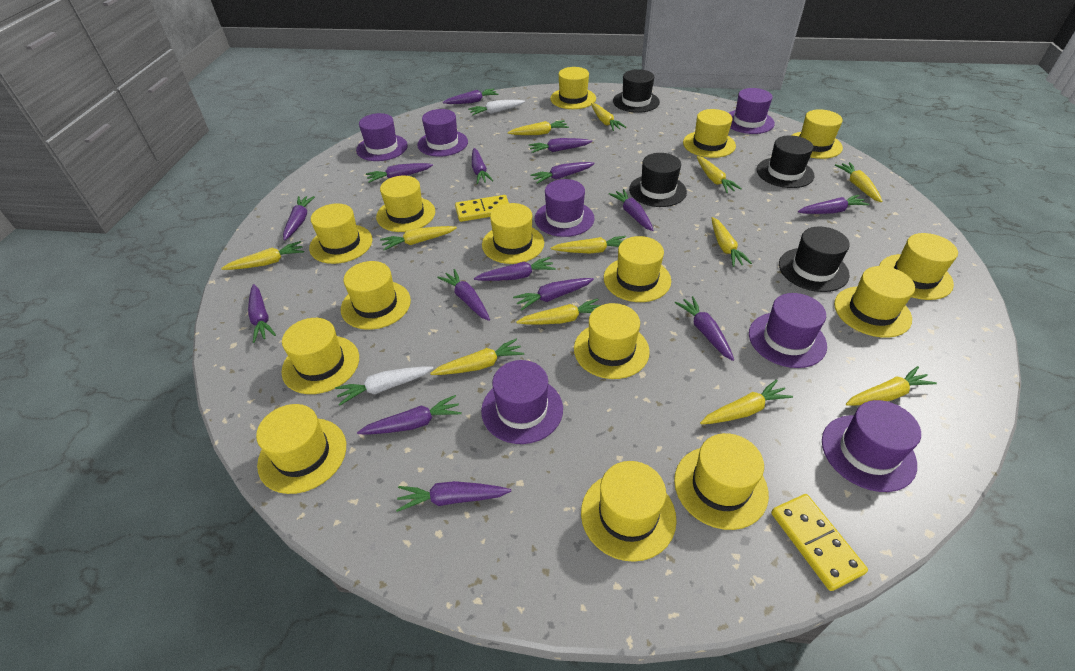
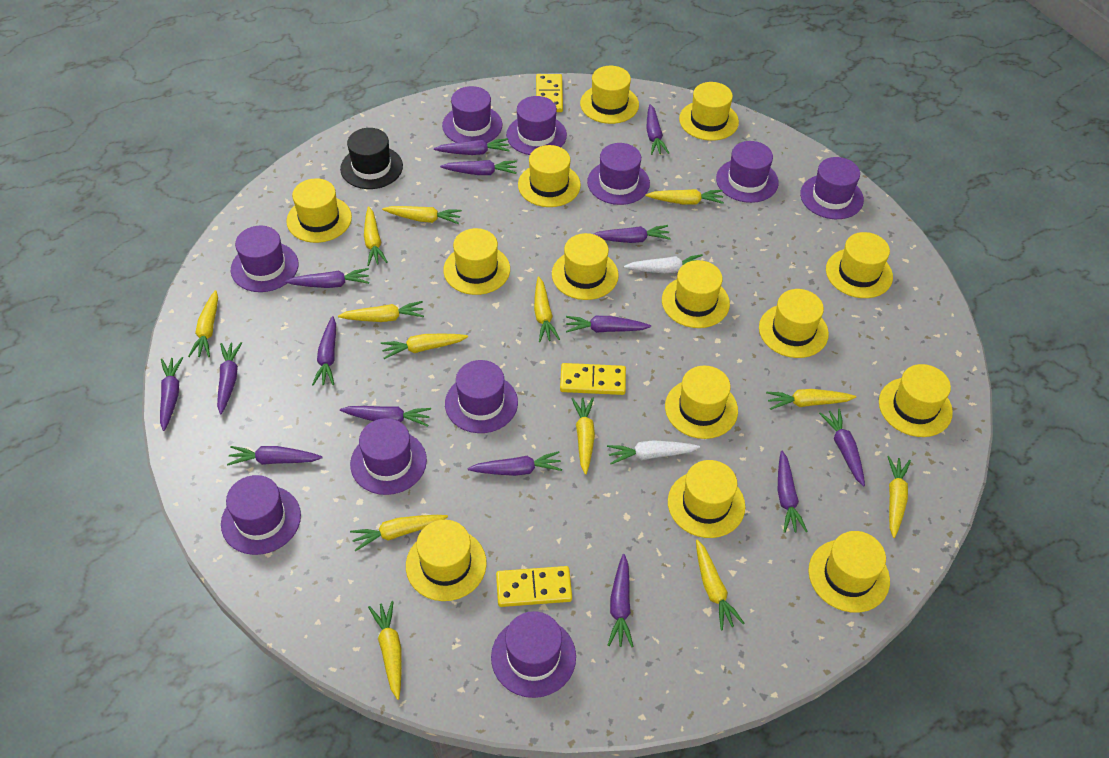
black hat: [613,69,660,113] [629,153,687,207] [757,135,815,188] [779,226,850,292] = 4 -> [340,128,403,189] = 1
purple hat: [356,113,408,161] [417,109,468,157] [481,360,563,444] [535,179,595,237] [729,88,775,134] [749,293,827,368] [822,400,921,492] = 7 -> [221,475,301,555] [231,226,299,292] [350,418,427,495] [442,86,502,143] [445,360,518,433] [491,611,576,698] [506,96,567,155] [587,143,650,205] [716,141,779,203] [800,157,864,219] = 10
yellow carrot: [221,241,304,270] [380,226,457,251] [430,339,524,375] [508,120,569,135] [516,298,601,324] [550,236,626,253] [591,103,626,131] [697,156,742,193] [700,379,793,424] [712,217,752,267] [835,162,882,202] [846,366,937,406] = 12 -> [188,290,218,357] [338,301,424,322] [350,515,448,551] [364,206,388,266] [368,601,402,700] [381,334,468,359] [382,206,462,224] [534,276,560,342] [572,397,595,475] [645,189,724,205] [696,539,744,630] [766,389,856,410] [887,456,911,538] = 13
yellow domino: [455,195,509,222] [771,494,868,591] = 2 -> [496,566,572,607] [536,74,563,112] [560,363,626,395] = 3
yellow hat: [256,404,346,494] [281,318,359,394] [309,203,372,264] [341,261,411,330] [376,176,435,232] [482,203,544,264] [550,67,596,109] [574,303,650,379] [581,461,677,562] [604,236,671,302] [674,433,769,530] [683,109,736,158] [791,109,843,159] [834,266,915,338] [879,233,958,300] = 15 -> [286,178,352,243] [406,520,487,601] [443,228,510,295] [518,145,581,207] [552,233,619,300] [580,66,639,124] [662,260,730,328] [665,366,738,439] [668,460,745,538] [679,82,739,141] [759,289,829,358] [808,531,890,613] [826,232,893,298] [879,364,953,437] = 14

